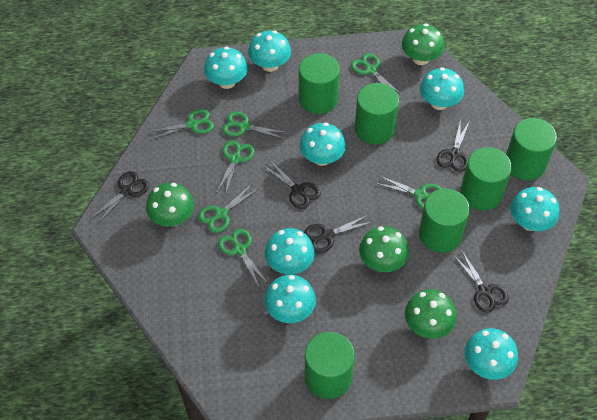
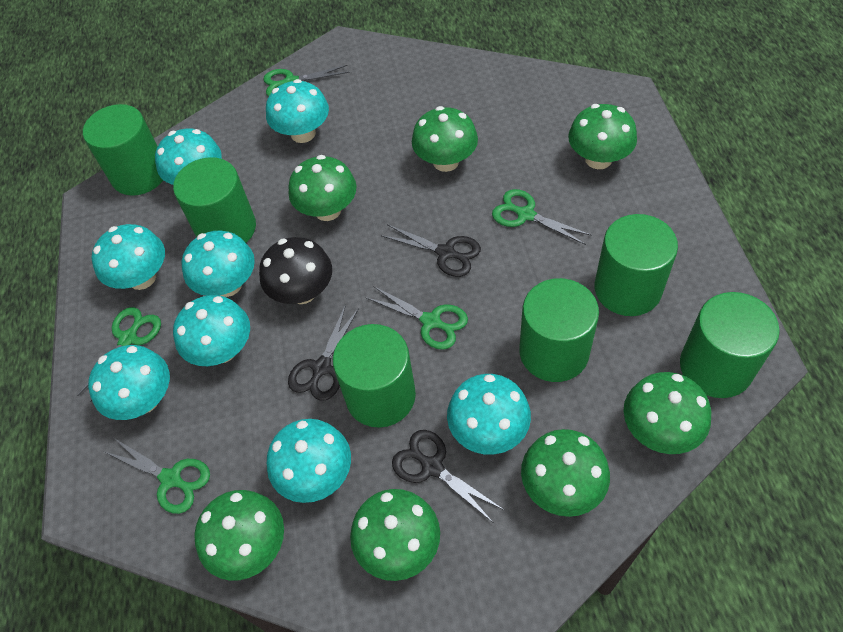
black mushroom: none = 0 -> [259,237,332,304] = 1
black scissors: [90,171,149,224] [263,161,321,209] [304,215,372,253] [436,119,469,172] [453,251,509,313] = 5 -> [288,304,359,401] [381,224,481,277] [392,430,504,522] = 3
green mushroom: [146,183,194,227] [359,226,409,272] [402,23,444,65] [405,289,457,339] = 4 -> [194,490,284,581] [289,155,357,221] [350,489,440,581] [412,106,478,172] [521,429,610,517] [568,104,637,169] [624,372,711,454] = 7
green scissors: [149,109,214,140] [198,183,258,233] [216,140,254,196] [218,228,267,287] [222,111,288,139] [351,53,401,94] [375,176,442,209] = 7 -> [77,307,161,402] [105,438,210,514] [263,65,350,97] [365,286,468,350] [492,189,592,245] = 5

